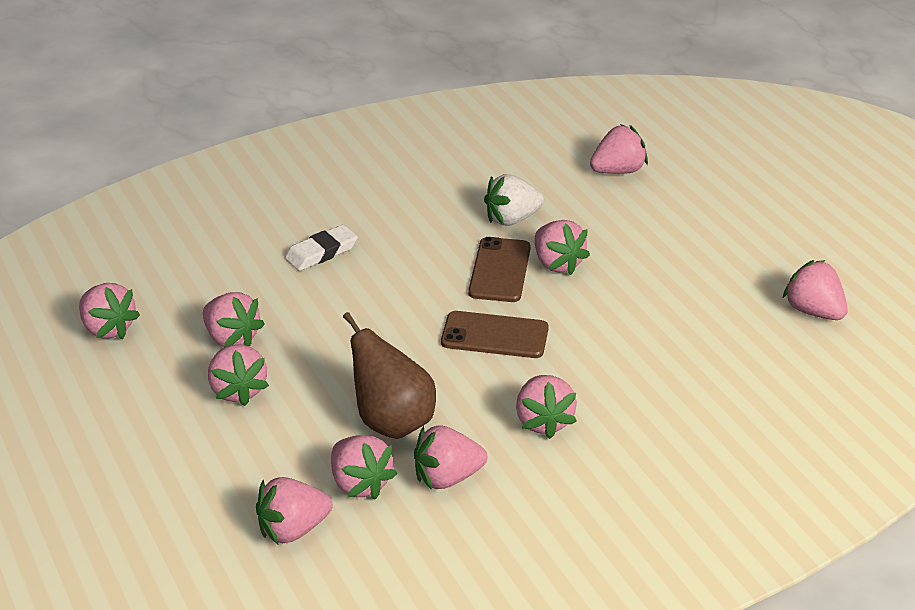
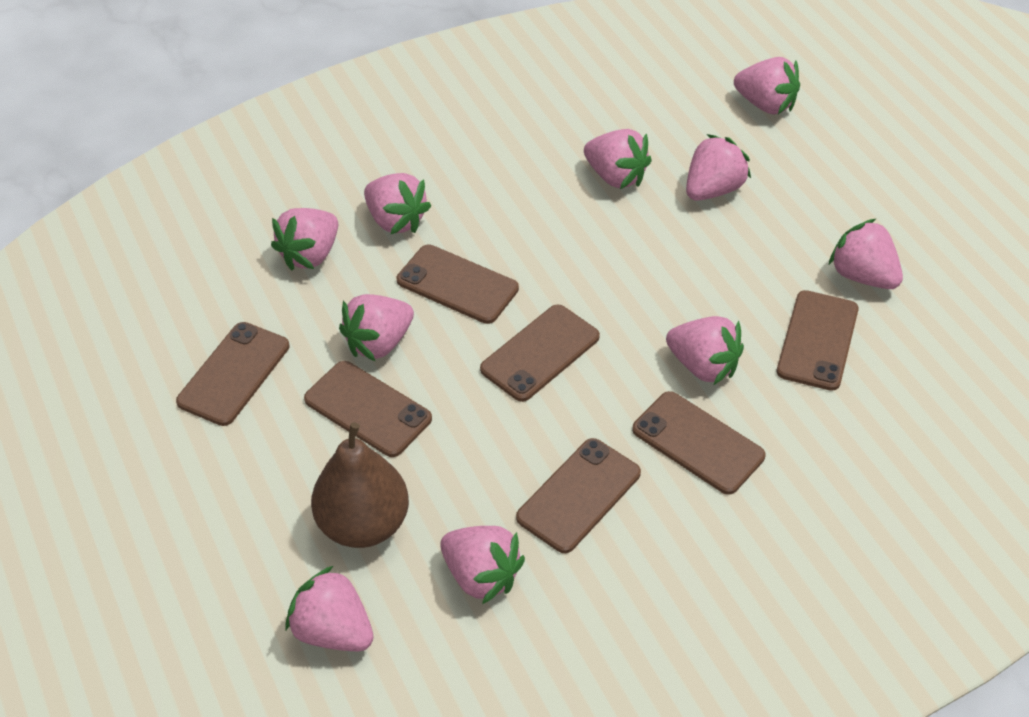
brown phone: [441,311,549,358] [468,237,531,302] = 2 -> [176,322,289,426] [304,361,432,457] [397,245,519,324] [480,304,600,402] [516,438,641,553] [632,391,766,495] [777,290,859,391] = 7
white eraser: [285,225,358,271] = 1 -> none = 0
white strawberry: [484,174,544,226] = 1 -> none = 0

